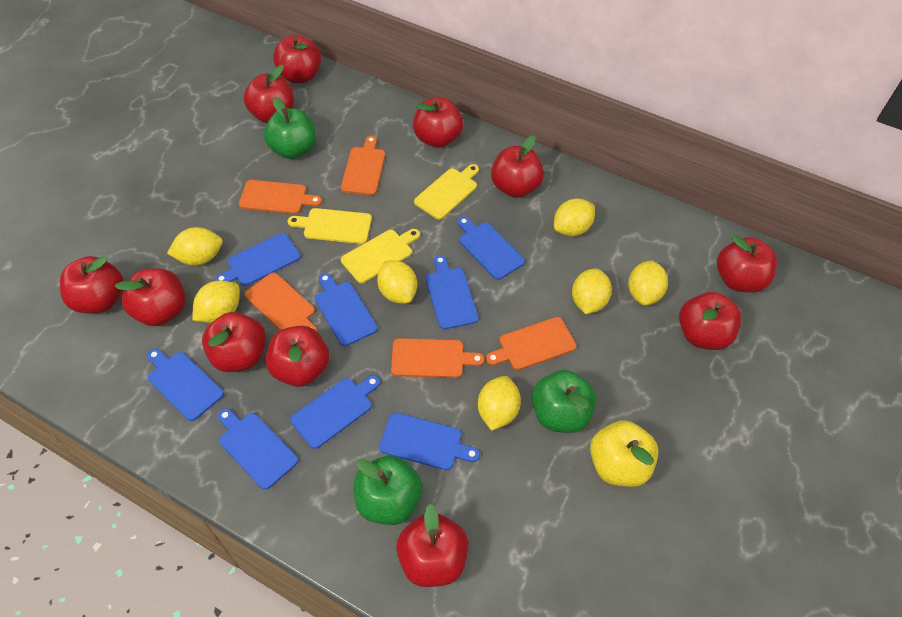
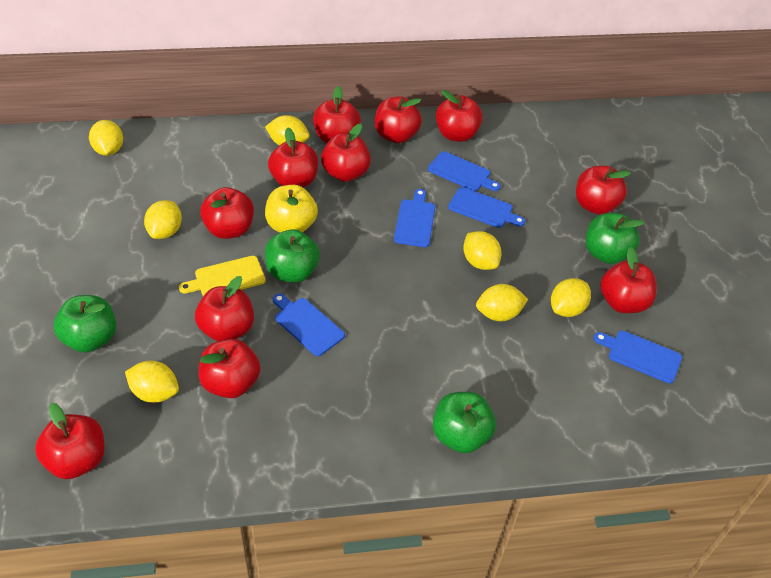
blue cutting board: [147,348,224,421] [215,233,301,286] [218,408,298,490] [290,375,380,449] [315,273,378,346] [379,413,480,470] [426,255,479,329] [458,216,525,280] = 8 -> [273,293,345,356] [394,189,435,247] [428,151,501,191] [448,187,525,228] [593,331,682,383] = 5
green apple: [264,97,316,159] [354,455,423,525] [532,370,597,433] = 3 -> [54,295,116,353] [265,229,320,283] [433,392,496,453] [586,213,644,264] = 4
orange cutting board: [239,180,322,214] [244,273,318,332] [341,136,385,195] [391,338,485,378] [486,317,576,370] = 5 -> none = 0
yellow cutting board: [288,208,372,244] [341,229,420,283] [414,164,479,220] = 3 -> [179,256,266,296] = 1

